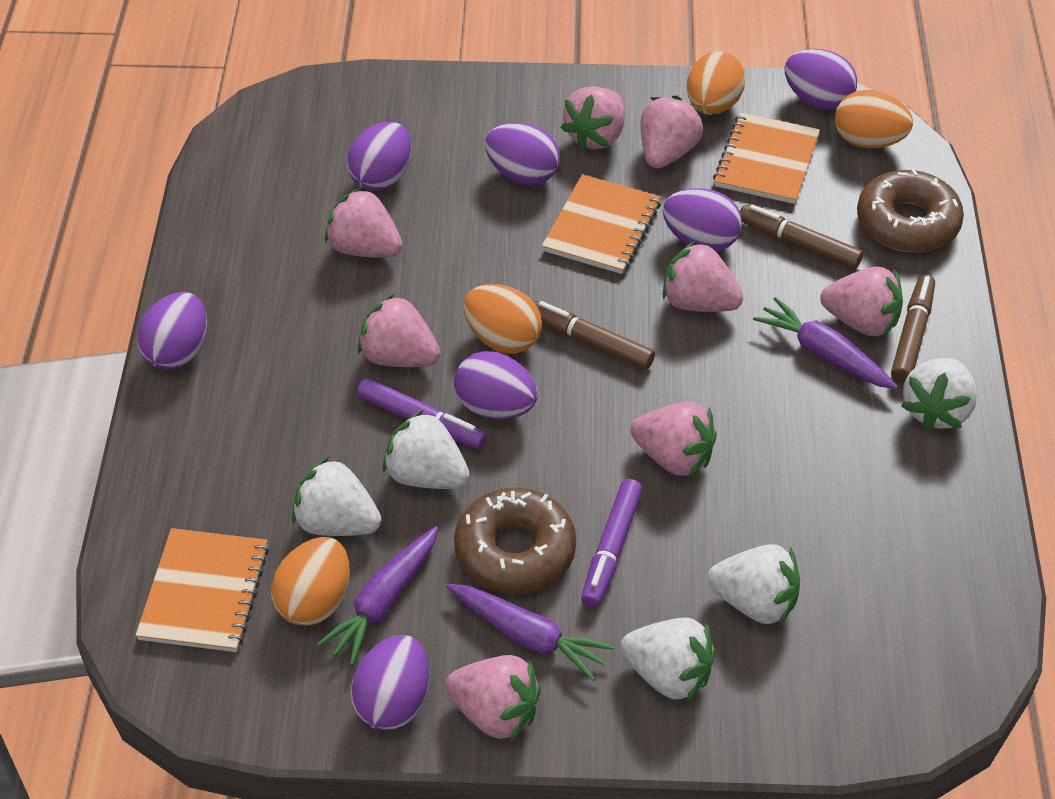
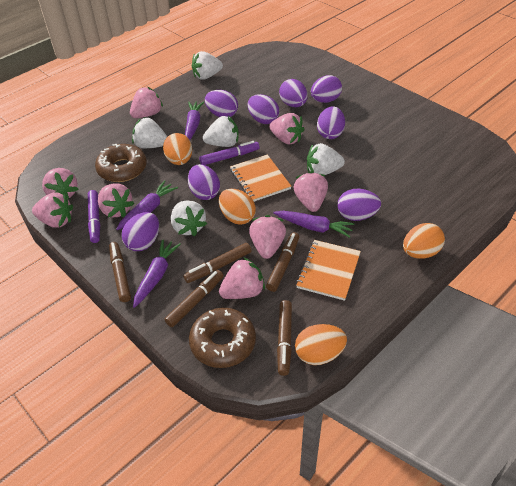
brown marker: [533,301,655,369] [740,204,863,269] [891,274,935,383] = 3 -> [109,242,131,302] [164,270,224,327] [183,243,252,283] [266,232,299,292] [277,300,292,376] = 5
orange notebook: [136,528,269,652] [542,174,661,274] [713,112,820,204] = 3 -> [230,154,292,202] [296,240,361,301] = 2
purple carrot: [316,526,439,665] [446,584,614,681] [753,297,898,389] = 3 -> [116,180,178,230] [133,239,181,308] [185,101,204,140] [273,211,354,238] = 4
purple egg: [137,292,207,370] [347,122,412,191] [350,635,429,730] [454,351,537,419] [485,123,560,185] [663,188,742,251] [785,49,857,110] = 7 -> [121,212,159,251] [188,164,220,200] [205,90,238,117] [248,94,279,124] [279,79,308,107] [311,75,342,103] [317,106,345,139] [337,189,381,221] = 8

